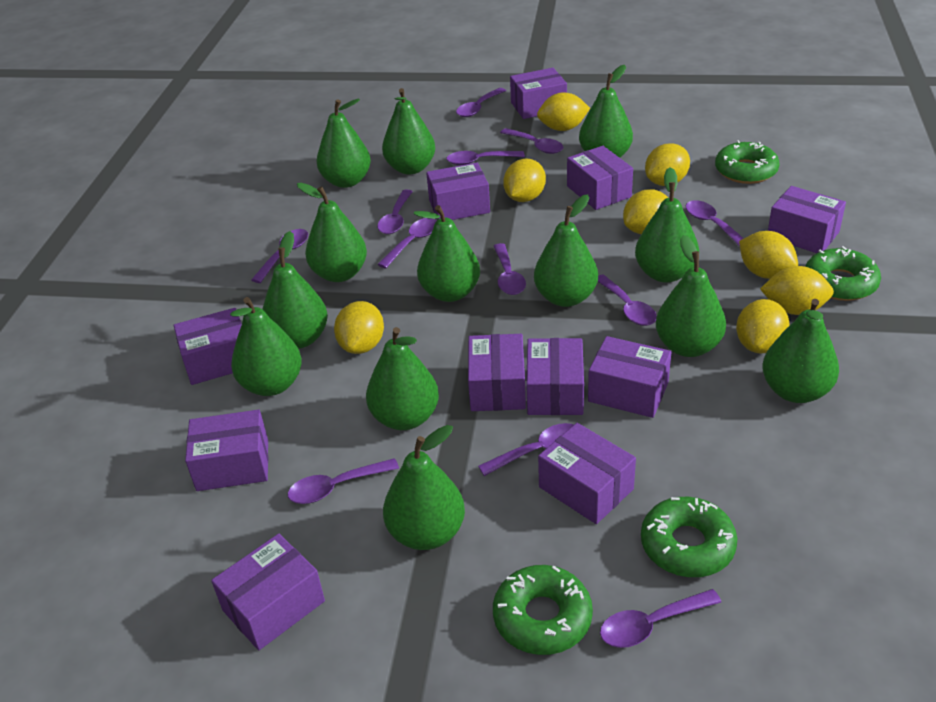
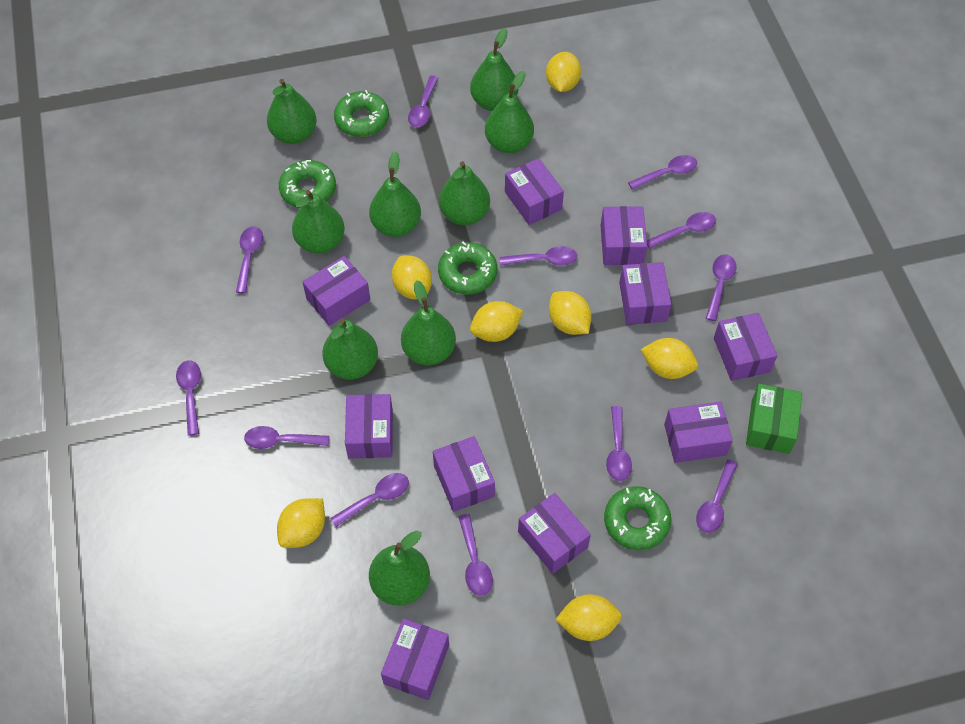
green box: none = 0 -> [746,384,802,454] = 1
green pear: [230,297,302,396] [262,231,328,349] [297,183,367,282] [316,99,371,188] [366,327,439,430] [382,88,435,175] [383,425,465,550] [414,205,480,302] [534,194,598,307] [579,65,633,158] [635,167,699,283] [656,235,726,357] [762,299,839,403] = 13 -> [267,79,317,144] [292,190,345,254] [322,319,378,380] [369,151,421,237] [369,531,430,606] [401,280,456,365] [439,161,490,225] [470,28,518,111] [485,71,534,153] = 9
purple box: [174,308,242,385] [185,409,268,491] [211,534,325,650] [426,163,490,220] [468,334,526,411] [510,68,567,119] [526,338,584,415] [538,423,636,524] [567,146,633,210] [588,336,671,418] [768,186,846,253] = 11 -> [302,256,370,326] [345,394,393,459] [381,618,449,700] [433,436,495,512] [505,158,564,225] [518,493,591,574] [600,206,647,265] [619,262,671,325] [664,402,733,463] [714,313,777,381] = 10
yellow lemon: [334,301,384,354] [503,159,546,202] [537,92,590,131] [623,189,668,234] [645,143,690,186] [736,299,790,354] [739,231,798,279] [760,266,834,315] = 8 -> [277,498,325,548] [392,255,432,300] [470,301,523,342] [546,52,581,92] [549,291,592,335] [555,594,622,641] [641,338,698,379] = 7

